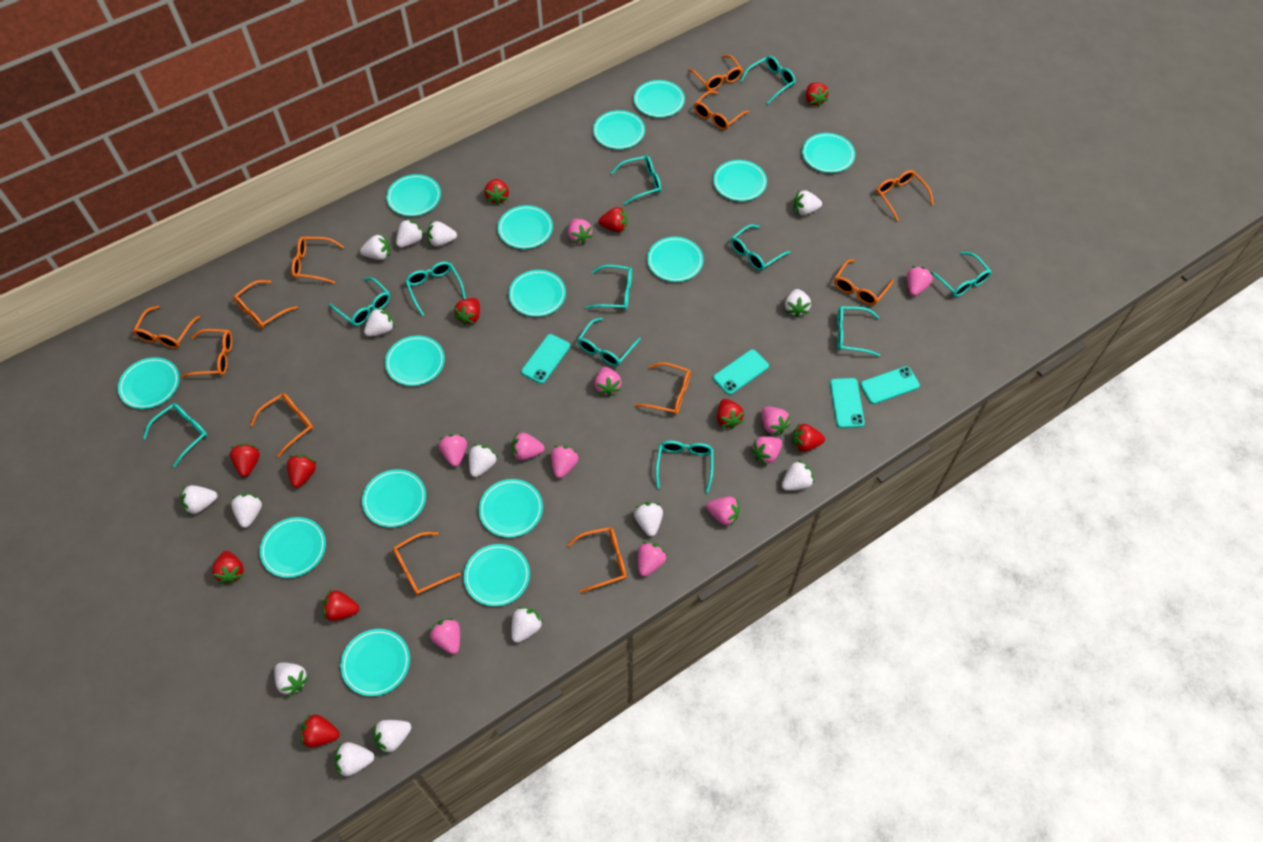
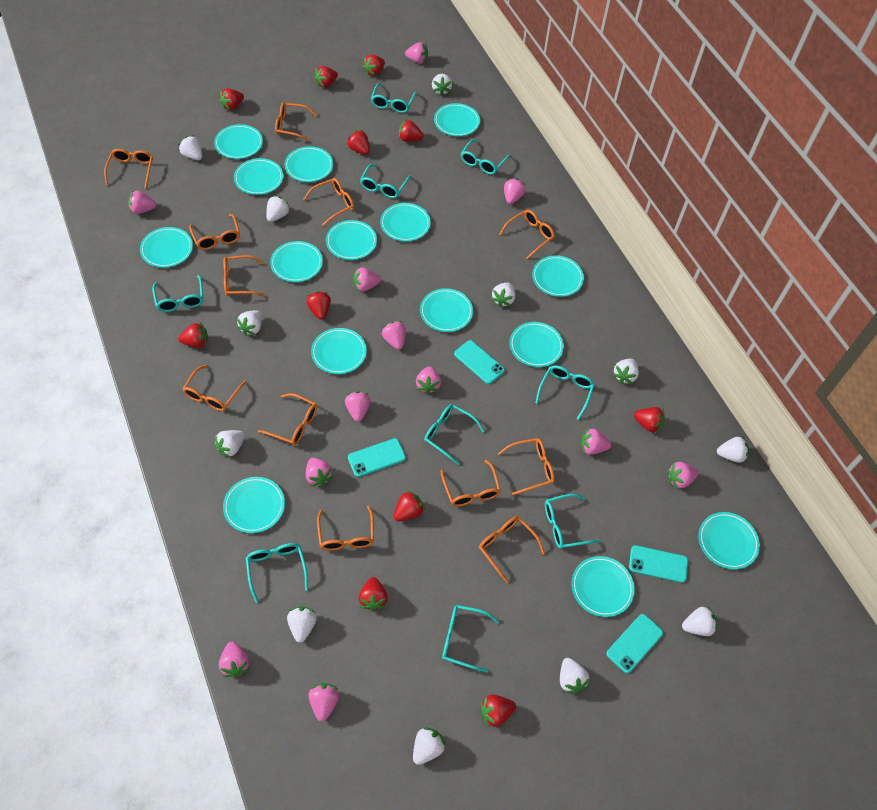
pink strawberry: [429,618,460,654] [439,434,467,467] [511,432,545,460] [551,445,579,478] [568,219,593,245] [595,367,622,397] [638,542,667,577] [706,496,740,526] [751,436,782,465] [762,407,790,435] [907,266,933,296] = 11 -> [128,191,156,214] [219,642,250,677] [306,458,333,486] [308,683,339,722] [345,391,371,422] [353,268,381,292] [382,321,406,350] [405,42,428,64] [416,366,441,395] [504,178,526,204] [581,428,611,455] [668,462,698,489] = 12
turquoise glasses: [143,403,208,468] [329,277,390,326] [405,262,466,316] [577,318,641,366] [585,265,632,310] [611,155,661,205] [656,441,714,493] [731,224,790,271] [740,56,796,104] [837,306,880,357] [931,252,992,297] = 11 -> [152,275,203,312] [246,543,308,603] [360,164,411,198] [371,84,417,113] [424,404,485,465] [442,605,499,673] [461,140,511,175] [535,365,595,420] [545,494,600,549] = 9
white strawberry: [181,485,217,514] [231,493,262,528] [274,663,309,697] [335,742,374,776] [360,235,390,260] [364,307,395,337] [373,720,411,754] [396,219,424,248] [427,221,457,247] [469,444,498,477] [511,607,543,643] [634,502,663,537] [782,460,814,491] [785,289,811,318] [794,190,822,215] = 15 -> [178,135,202,160] [215,430,245,458] [237,311,262,336] [266,196,291,222] [287,606,317,643] [413,727,446,765] [432,74,452,96] [492,283,515,307] [560,658,590,693] [613,359,639,384] [682,606,717,636] [717,437,749,463] = 12

